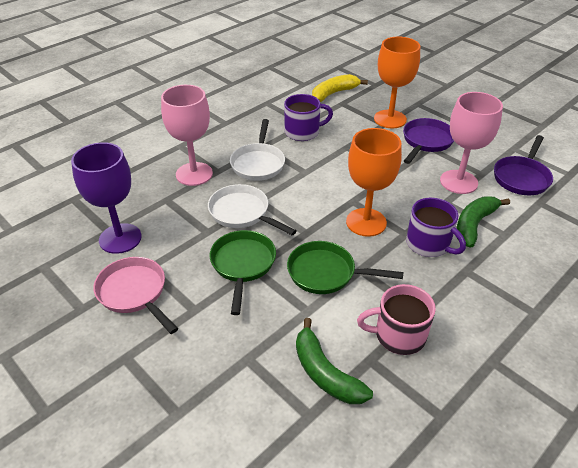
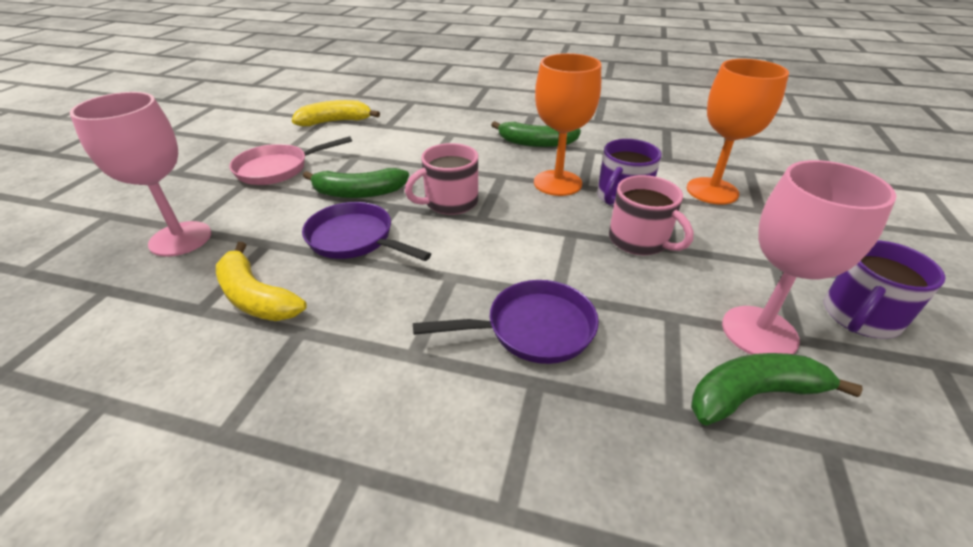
green banana: [296,318,373,404] [456,196,510,248] = 2 -> [303,168,409,198] [491,121,581,147] [691,353,863,426] = 3
green pan: [209,230,276,315] [287,241,404,294] = 2 -> none = 0
pink mug: [357,284,436,355] = 1 -> [405,143,478,215] [609,175,694,255] = 2
purple goblet: [71,142,142,254] = 1 -> none = 0
white pan: [208,184,297,235] [230,119,285,181] = 2 -> none = 0
yellow banana: [312,74,368,102] = 1 -> [216,242,307,321] [292,100,380,126] = 2

